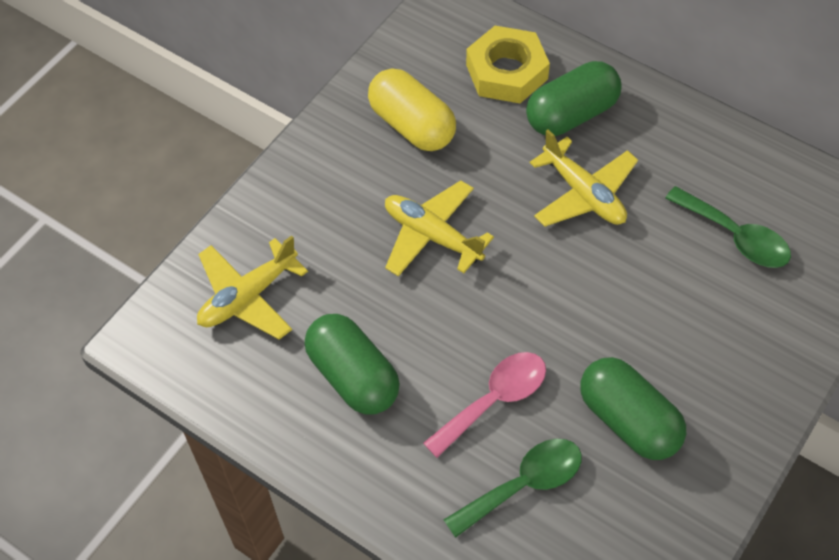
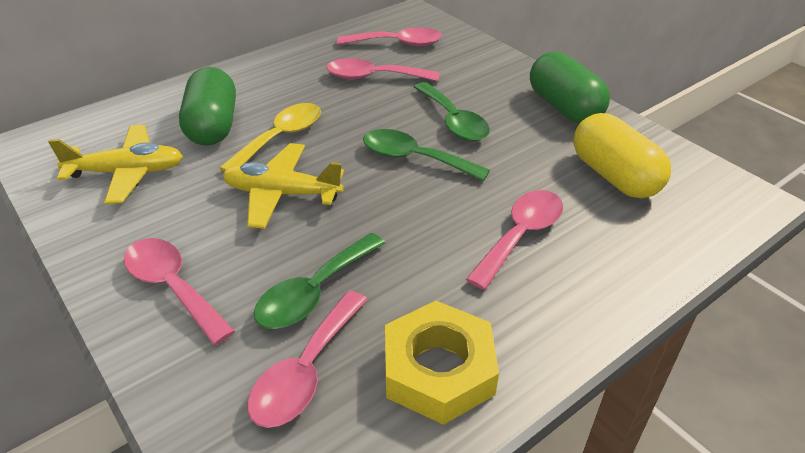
green capsule: [305,314,400,415] [526,61,622,136] [581,357,686,460] = 3 -> [179,67,236,146] [530,52,610,123] = 2
green spoon: [444,439,582,538] [665,186,791,268] = 2 -> [254,233,385,329] [363,129,490,181] [414,82,490,141] = 3
pink spoon: [423,352,546,458] = 1 -> [124,238,235,345] [248,291,368,428] [326,58,439,81] [337,27,442,46] [466,190,563,290] = 5
yellow plane: [197,235,308,340] [385,180,494,277] [530,129,638,227] = 3 -> [48,125,183,204] [223,143,344,229] = 2
yellow spoon: none = 0 -> [219,103,321,172] = 1

